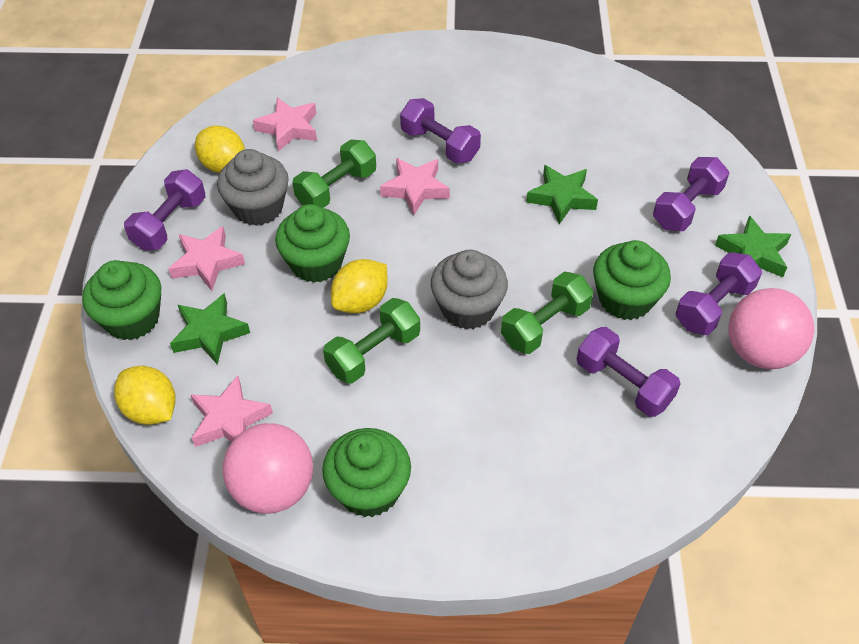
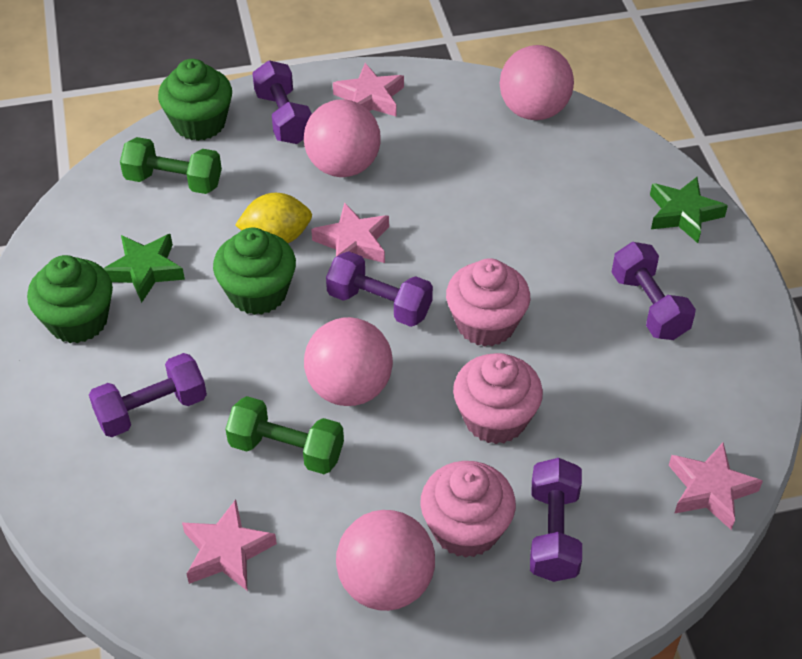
green cupcake: [82,260,161,340] [275,204,350,283] [322,428,411,517] [593,240,671,320] = 4 -> [27,255,113,343] [158,59,232,141] [213,228,296,315] = 3
green dumbbell: [292,140,376,208] [323,298,420,383] [501,272,593,354] = 3 -> [120,137,222,194] [226,396,344,474] = 2
green star: [170,293,250,365] [526,165,598,224] [715,215,791,277] = 3 -> [103,234,185,303] [650,177,728,243] = 2
grey cupcake: [217,149,289,226] [431,250,508,330] = 2 -> none = 0
pink ball: [223,423,313,514] [728,288,815,369] = 2 -> [304,99,381,177] [304,317,393,406] [336,510,435,611] [499,45,574,120] = 4
pink cupcake: none = 0 -> [420,461,516,558] [446,258,530,347] [453,353,543,444] = 3
yellow lemon: [114,366,175,425] [195,125,245,173] [331,259,388,313] = 3 -> [235,193,312,243] = 1

